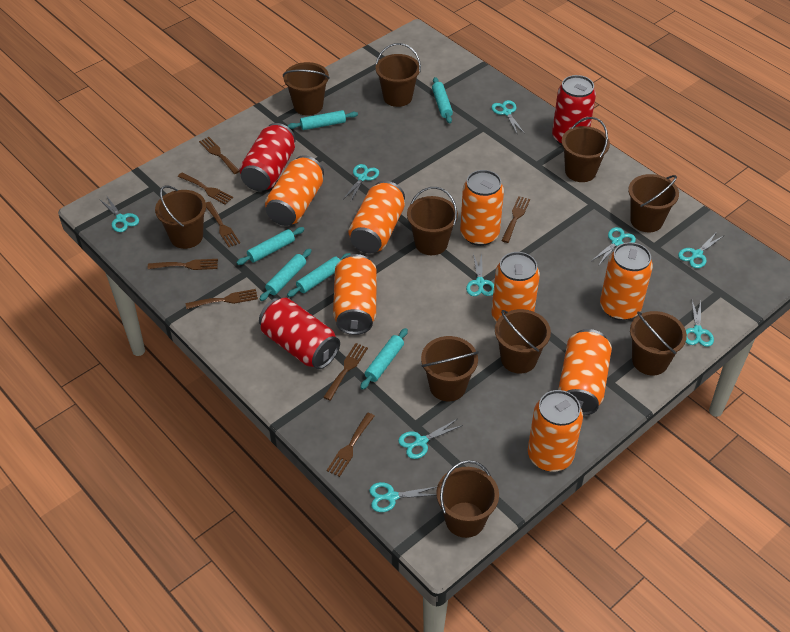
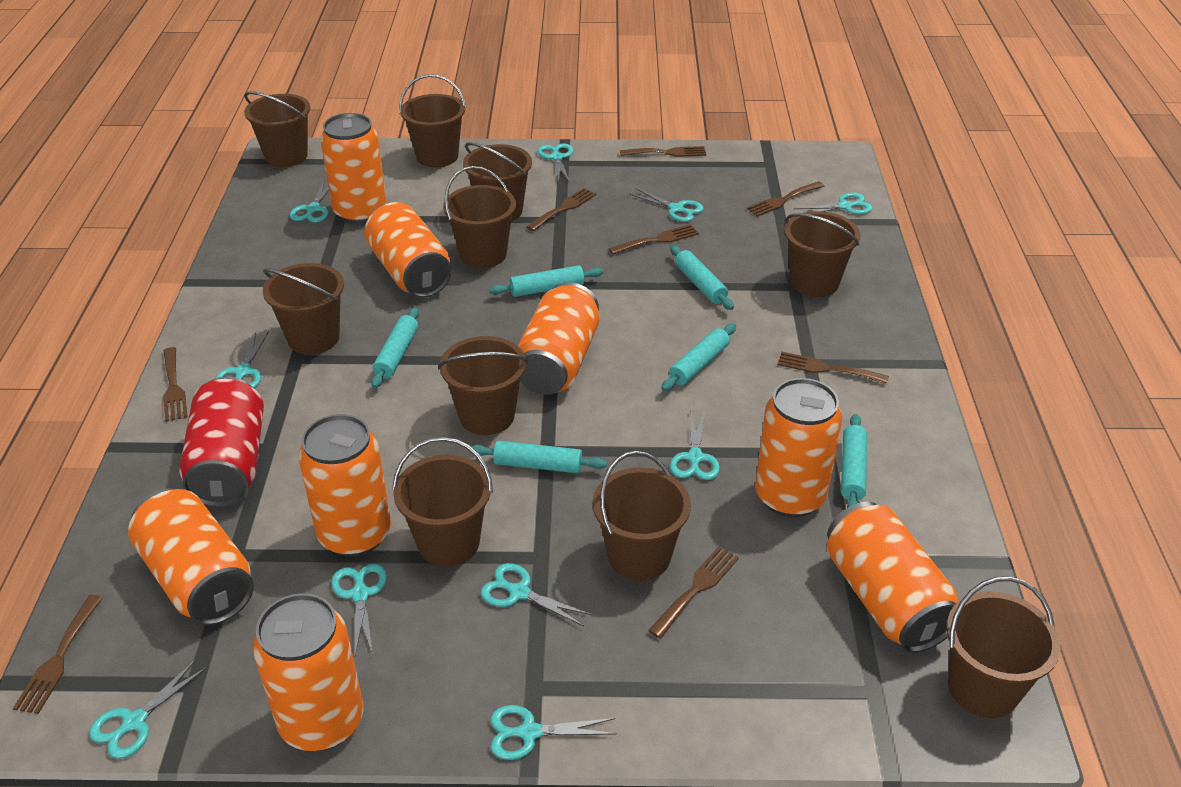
red can: [239,123,296,191] [259,298,340,369] [552,75,596,146] = 3 -> [179,377,264,507] = 1
turquoise scissors: [99,195,139,232] [344,164,379,203] [369,482,436,512] [398,419,463,459] [466,253,494,296] [491,100,525,135] [592,227,636,266] [678,232,723,268] [686,301,714,347] = 9 -> [89,659,208,759] [216,331,269,388] [290,180,329,223] [331,564,387,655] [481,563,592,626] [490,705,617,760] [538,143,573,182] [629,188,704,222] [670,410,720,480] [794,192,872,215] = 10

